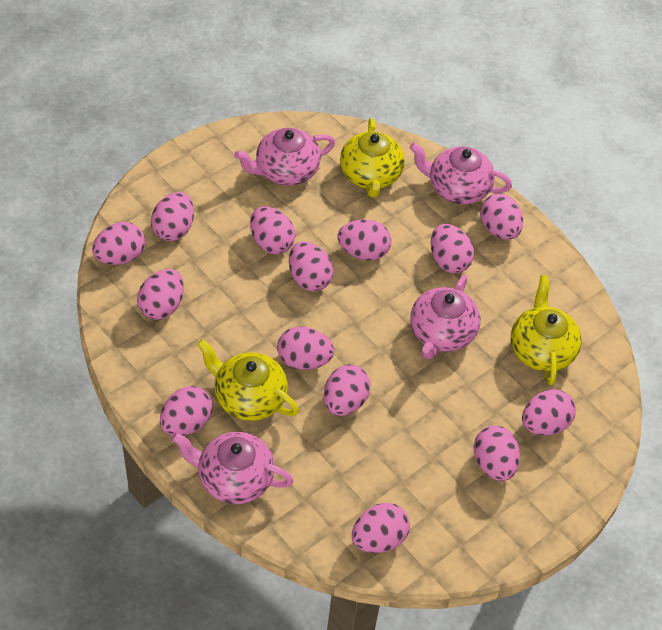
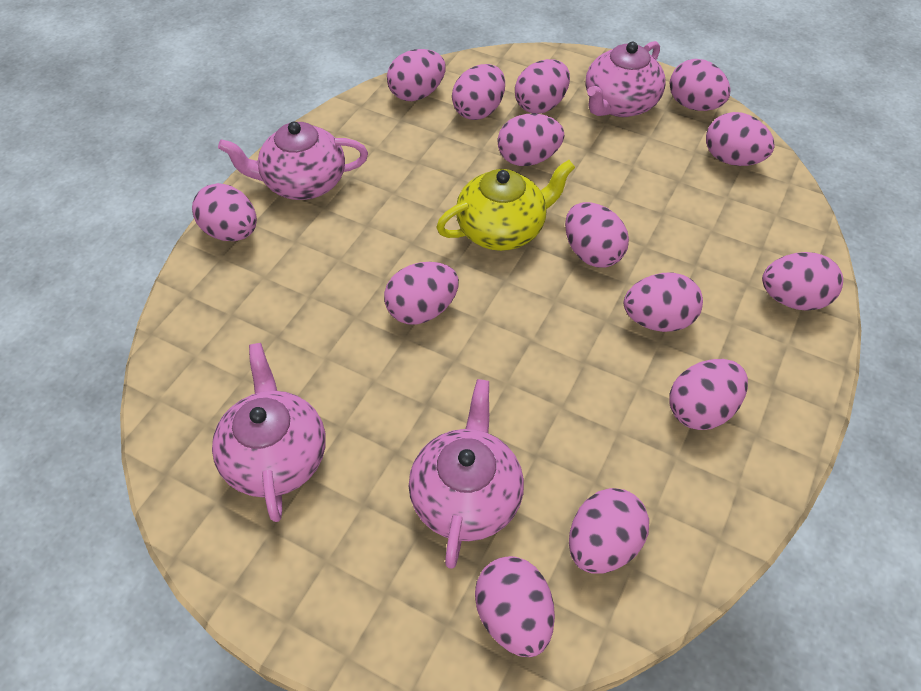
yellow teapot: [197,339,299,421] [340,118,405,198] [511,275,582,385] = 3 -> [436,160,575,251] = 1

